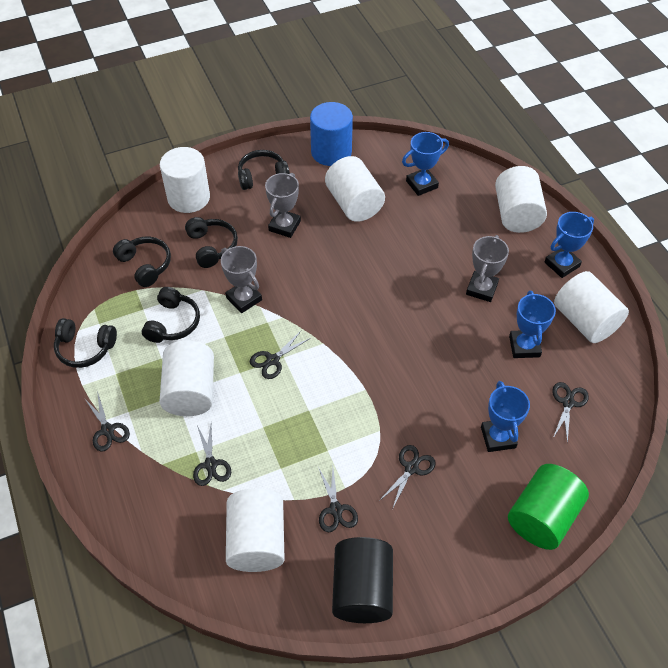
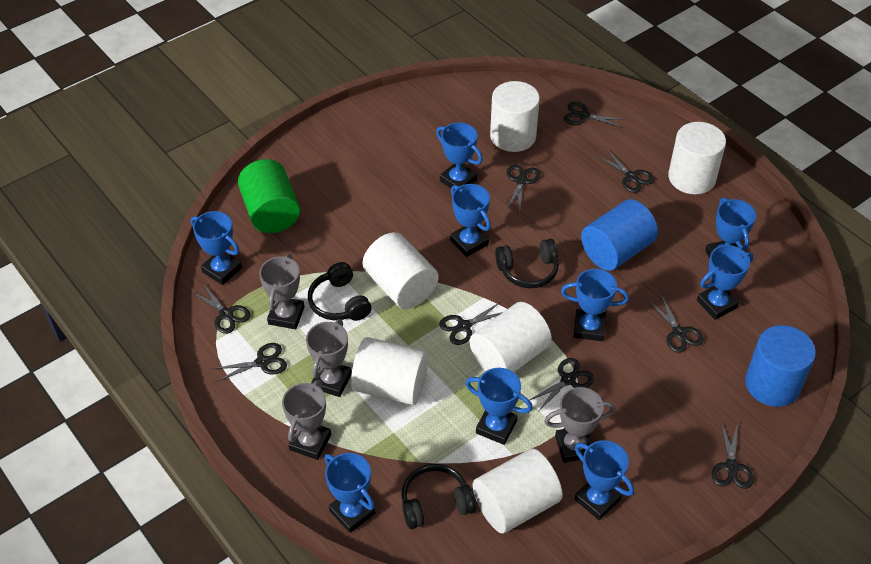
black cylinder: [332,537,393,623] = 1 -> none = 0
black headphones: [54,318,117,368] [113,237,171,287] [142,287,200,343] [185,217,238,268] [238,150,290,190] = 5 -> [308,262,372,321] [401,464,476,529] [495,239,559,288] = 3
black scissors: [84,391,130,451] [193,425,231,486] [250,331,311,379] [318,467,358,532] [379,445,436,507] [552,382,589,444] = 6 -> [191,285,251,334] [212,343,287,382] [439,302,503,345] [506,165,541,211] [529,358,594,412] [564,102,626,128] [596,149,654,193] [648,295,704,353] [712,422,754,489] = 9
blue cylinder: [310,102,353,166] = 1 -> [581,199,658,271] [745,325,816,407] = 2
blue trophy: [402,132,449,196] [481,381,530,452] [509,291,556,358] [544,212,594,278] = 4 -> [191,211,242,285] [325,453,376,533] [436,122,483,188] [450,184,491,257] [466,368,533,445] [561,269,629,341] [575,440,634,520] [697,245,753,320] [705,198,756,258] = 9
grey trophy: [221,246,262,313] [265,173,301,238] [466,235,509,302] = 3 -> [259,254,305,329] [282,380,331,460] [306,319,352,397] [544,387,616,463] = 4

